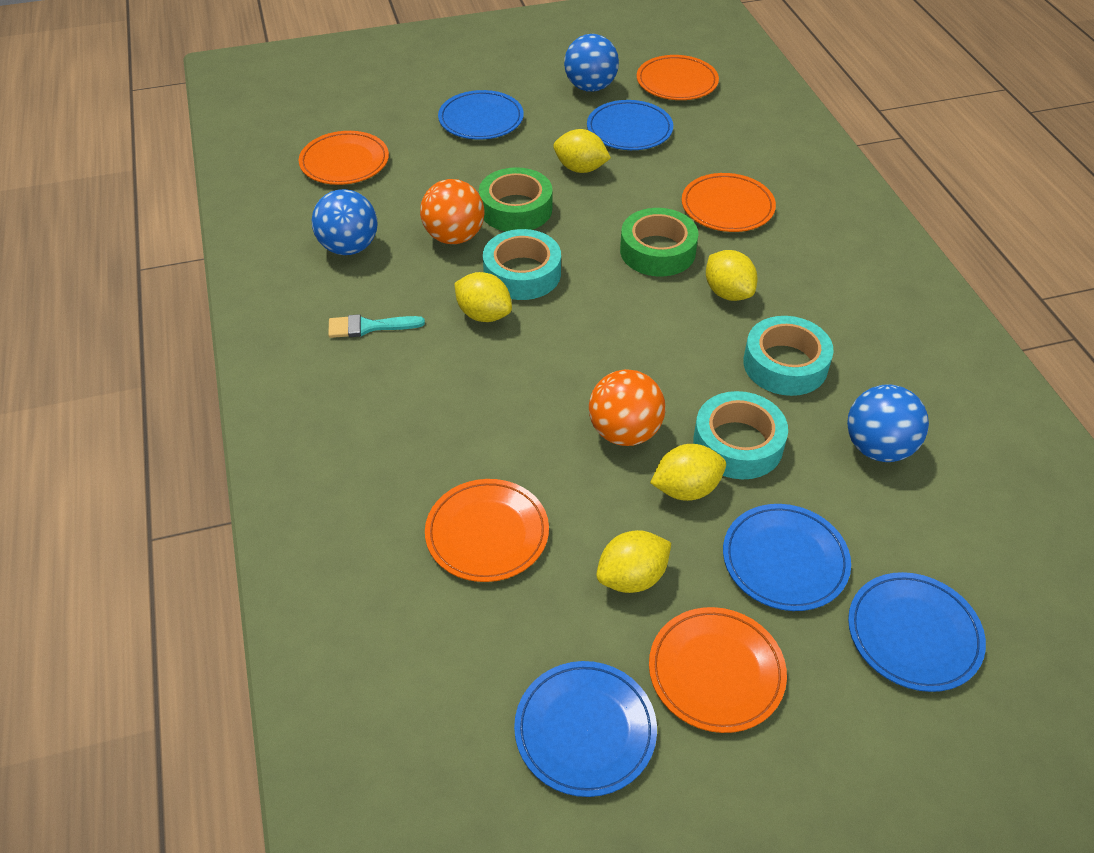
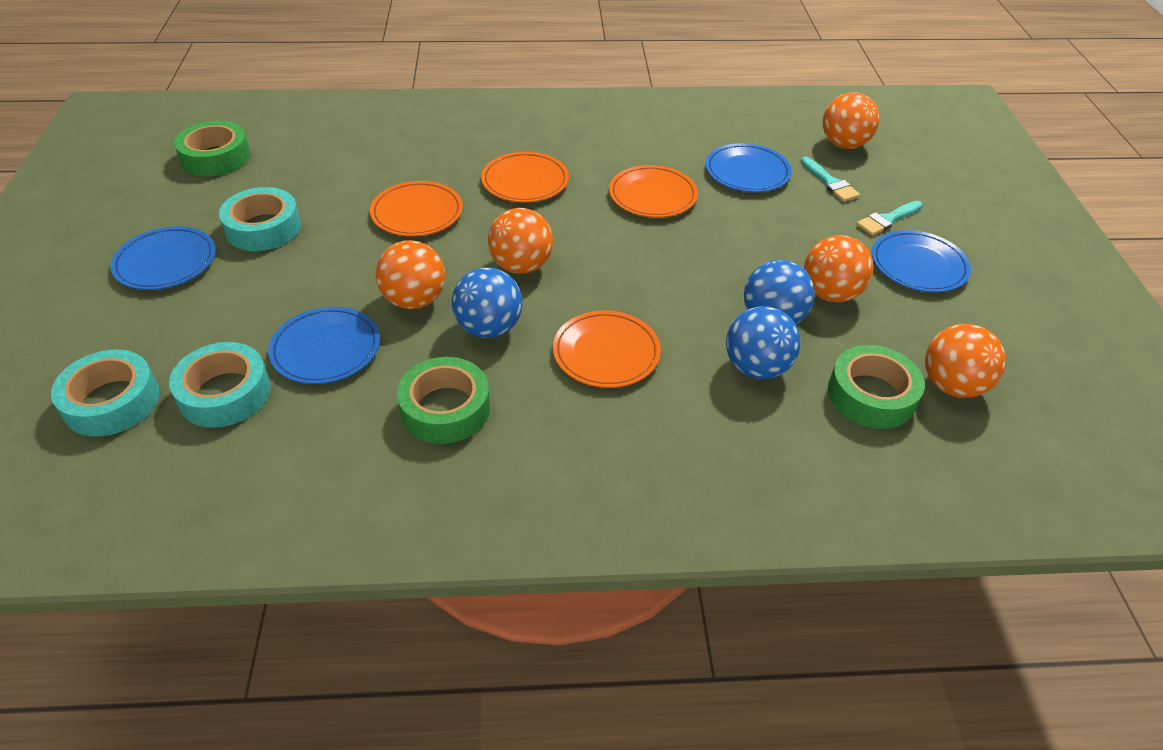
blue plate: [438,90,524,140] [514,661,657,797] [587,100,673,150] [723,504,851,611] [848,572,986,692] = 5 -> [110,226,216,290] [268,307,380,384] [706,143,792,192] [872,230,971,292] = 4
green tape: [479,167,553,231] [620,208,699,276] = 2 -> [174,121,251,177] [397,357,490,444] [828,345,925,429] = 3
orange ball: [420,179,485,244] [589,369,665,446] = 2 -> [376,240,445,309] [488,208,553,274] [804,235,874,302] [823,92,880,149] [925,324,1006,398] = 5
orange plate: [299,131,389,185] [425,479,549,582] [637,55,719,100] [649,607,787,733] [682,173,776,232] = 5 -> [370,181,463,237] [481,152,569,203] [553,311,661,388] [609,165,698,218] = 4
turquoise brush: [328,314,425,338] = 1 -> [801,156,860,202] [856,201,923,236] = 2
yellow lemon: [454,272,512,322] [553,129,611,173] [596,530,671,593] [650,444,726,501] [706,250,758,301] = 5 -> none = 0

